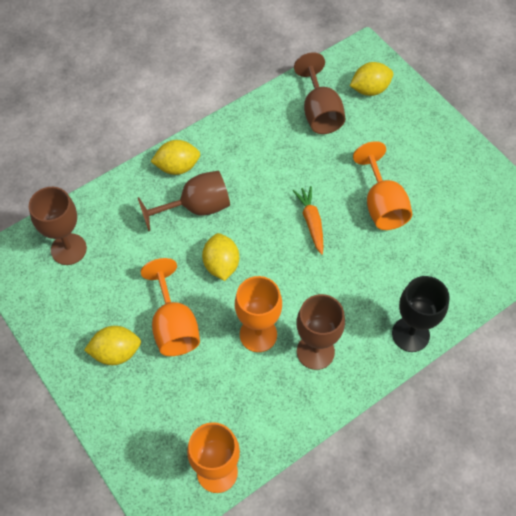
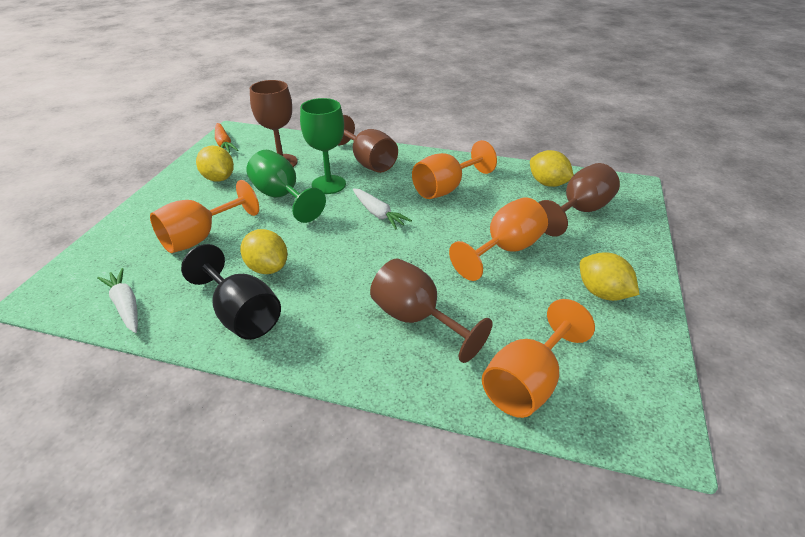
green goblet: none = 0 -> [246,150,326,223] [300,98,346,194] = 2
white carrot: none = 0 -> [97,268,138,333] [353,188,412,229] = 2

